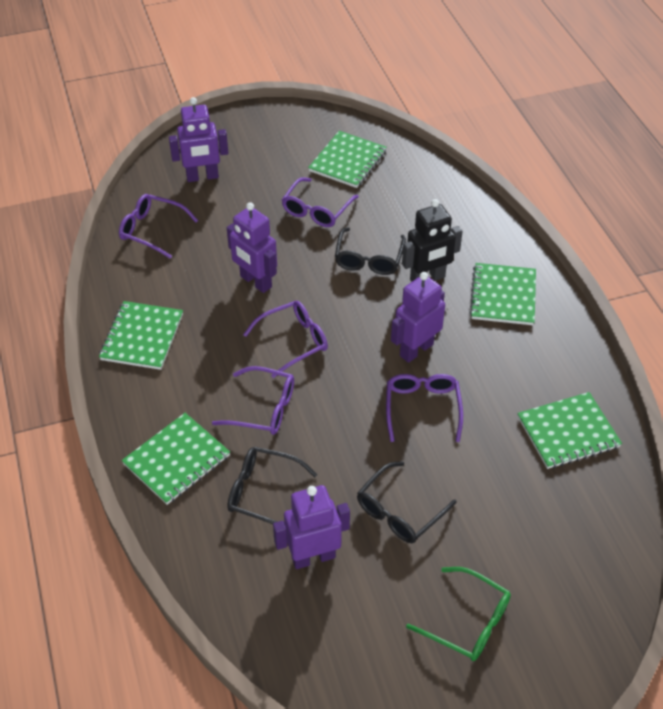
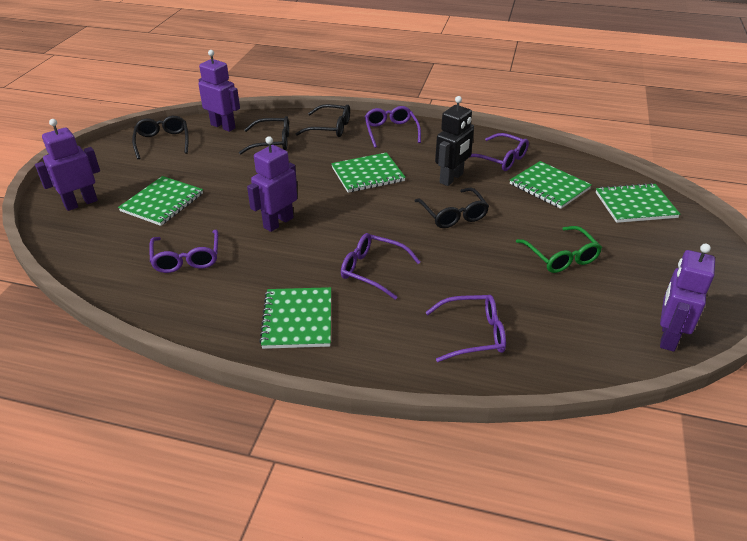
black glasses: [227,447,318,524] [335,227,406,275] [357,461,457,543] = 3 -> [132,116,189,159] [239,116,289,155] [296,104,350,137] [415,188,489,228] = 4

